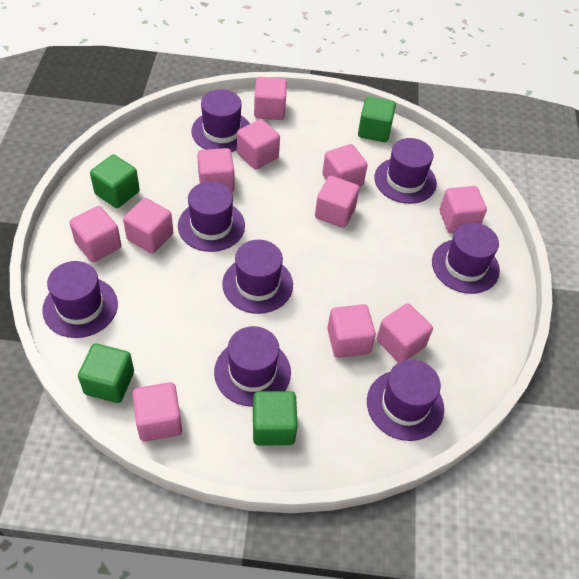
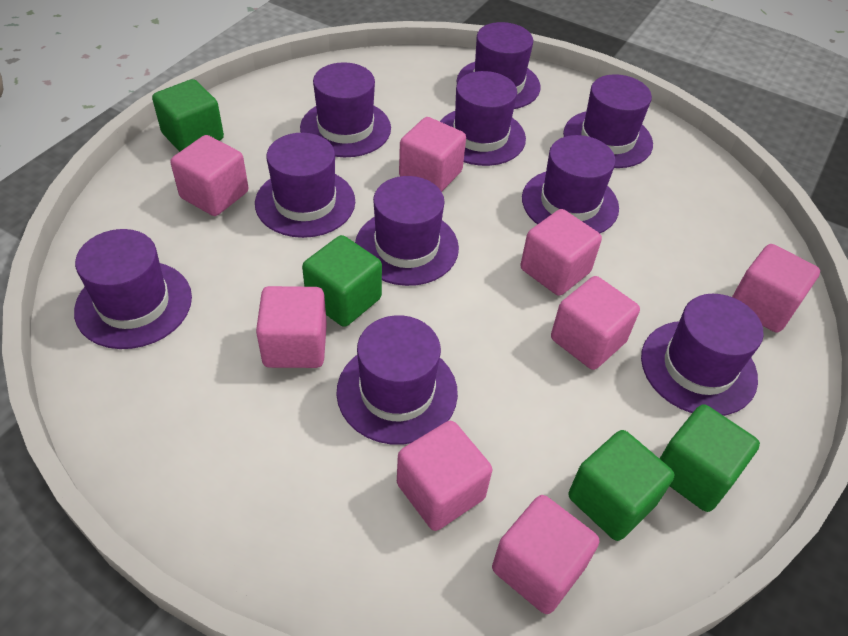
pink cube: [70,206,121,262] [123,198,173,254] [133,382,182,442] [197,148,234,192] [237,119,280,170] [254,77,287,120] [315,176,359,228] [322,144,368,187] [327,304,376,358] [377,303,433,363] [440,186,487,233] = 11 -> [170,135,248,216] [256,286,327,368] [397,421,492,531] [399,117,466,192] [492,495,599,614] [521,209,602,296] [551,276,640,370] [732,244,820,333] = 8
purple hat: [42,261,118,338] [178,181,245,252] [191,89,250,152] [214,326,291,407] [222,240,293,314] [367,359,444,441] [374,138,437,204] [432,222,500,294] = 8 -> [74,229,192,349] [255,133,355,238] [300,62,391,157] [337,315,458,445] [355,176,459,286] [440,71,526,166] [457,22,541,109] [522,135,619,233] [563,74,653,168] [641,294,764,416] = 10

